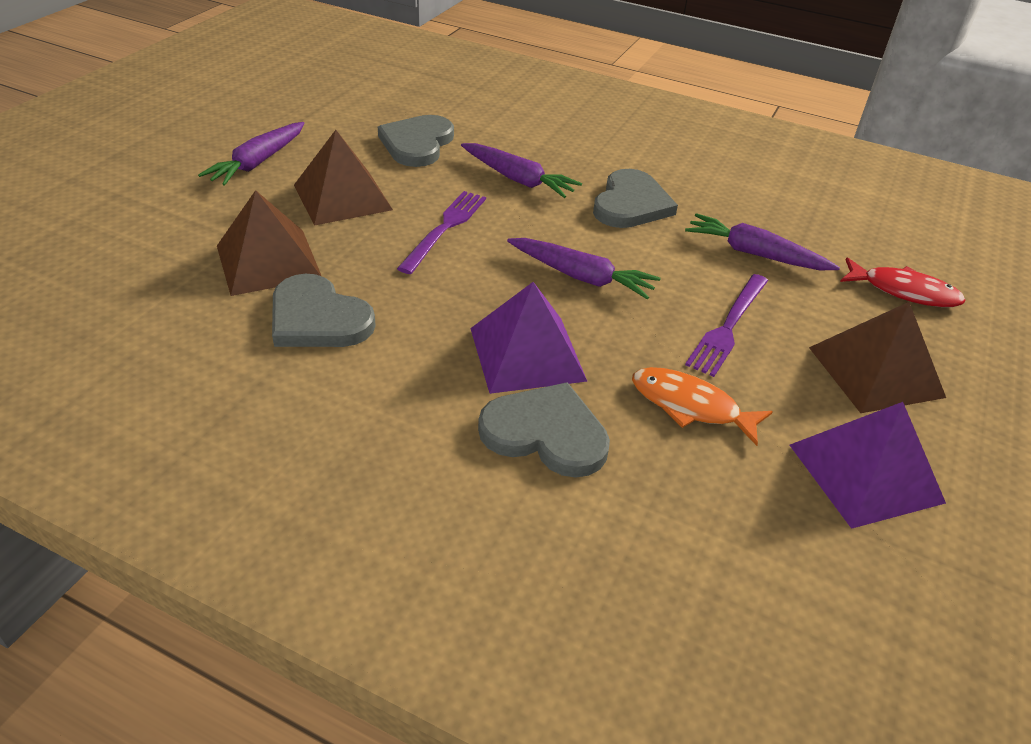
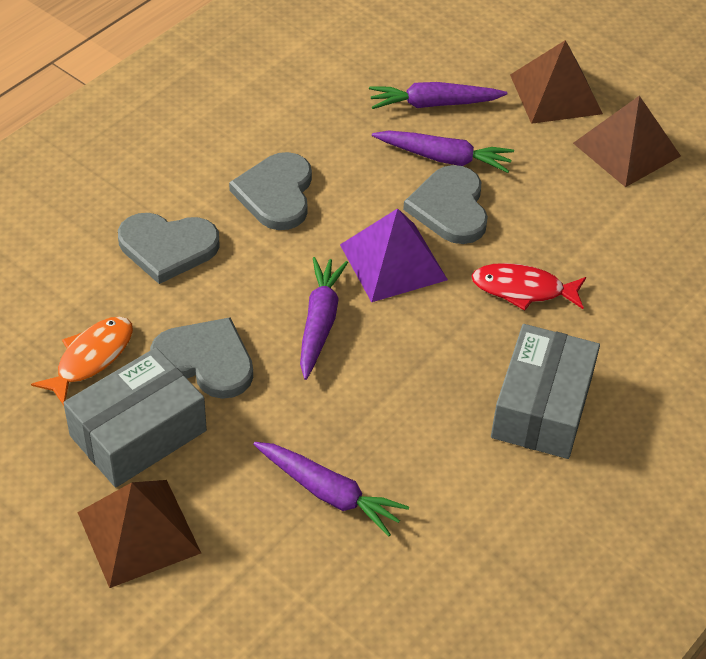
grey box: none = 0 -> [64,347,207,488] [491,324,600,459] = 2
purple fork: [397,191,486,274] [685,274,768,377] = 2 -> none = 0
purple pyramid: [470,282,587,394] [790,402,946,529] = 2 -> [340,208,448,302] = 1

